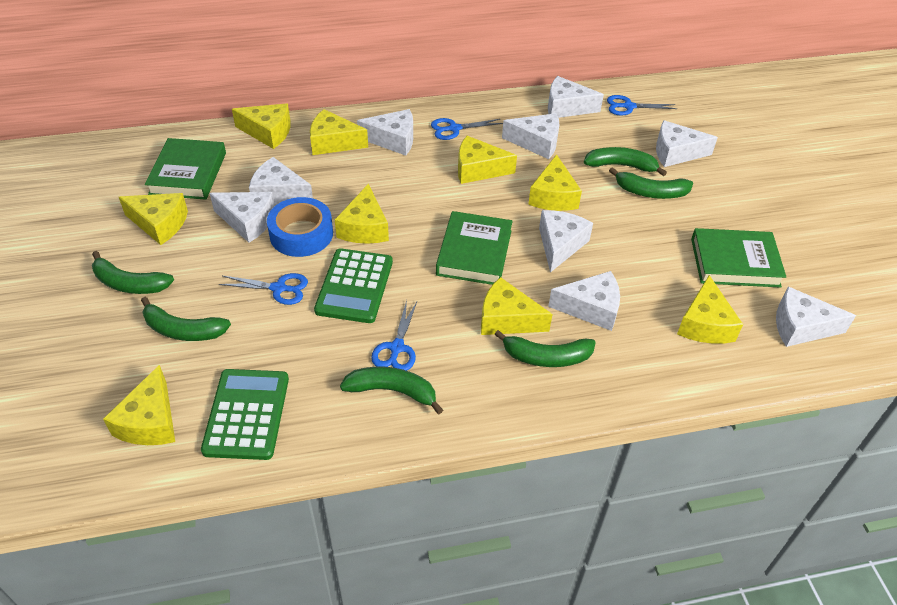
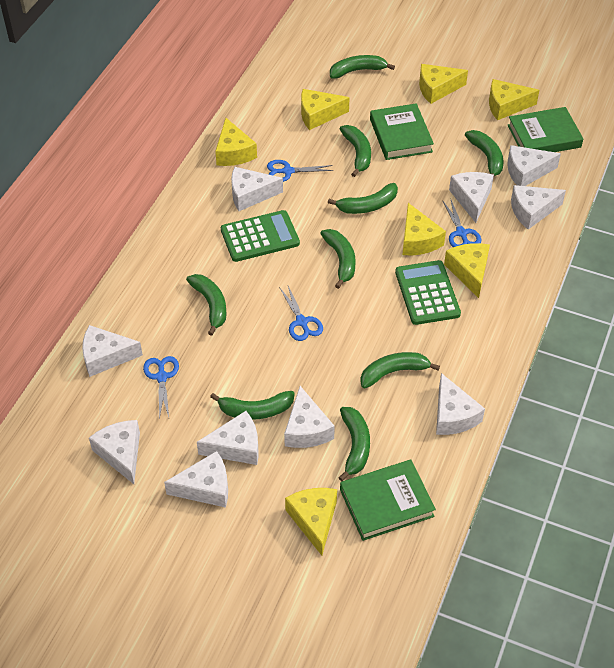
blue tape: [267,197,333,257] = 1 -> none = 0
green banana: [92,251,174,294] [141,297,231,341] [340,367,443,414] [494,330,596,367] [584,147,667,176] [609,167,693,199] = 6 -> [186,274,227,336] [210,391,295,420] [320,229,356,289] [328,183,398,214] [330,55,395,78] [338,407,370,482] [340,125,371,177] [360,352,440,389] [465,130,504,178] = 9
white cheese: [210,192,275,243] [249,157,313,204] [357,109,413,156] [502,113,559,159] [539,210,593,273] [548,76,604,118] [548,271,620,331] [656,120,718,167] [776,287,856,347] = 9 -> [82,325,143,377] [89,420,140,484] [164,451,228,508] [197,411,259,465] [231,167,283,211] [284,386,335,448] [436,373,485,435] [449,172,494,223] [507,145,561,186] [511,185,566,229] = 10
yellow cheese: [103,365,175,445] [119,193,188,245] [232,103,291,149] [310,109,368,155] [335,184,389,244] [458,136,517,184] [481,277,552,335] [528,154,582,211] [677,275,743,344] = 9 -> [215,118,257,166] [285,488,337,555] [301,89,350,130] [402,203,446,255] [419,64,468,104] [444,243,490,298] [489,79,539,120] = 7

